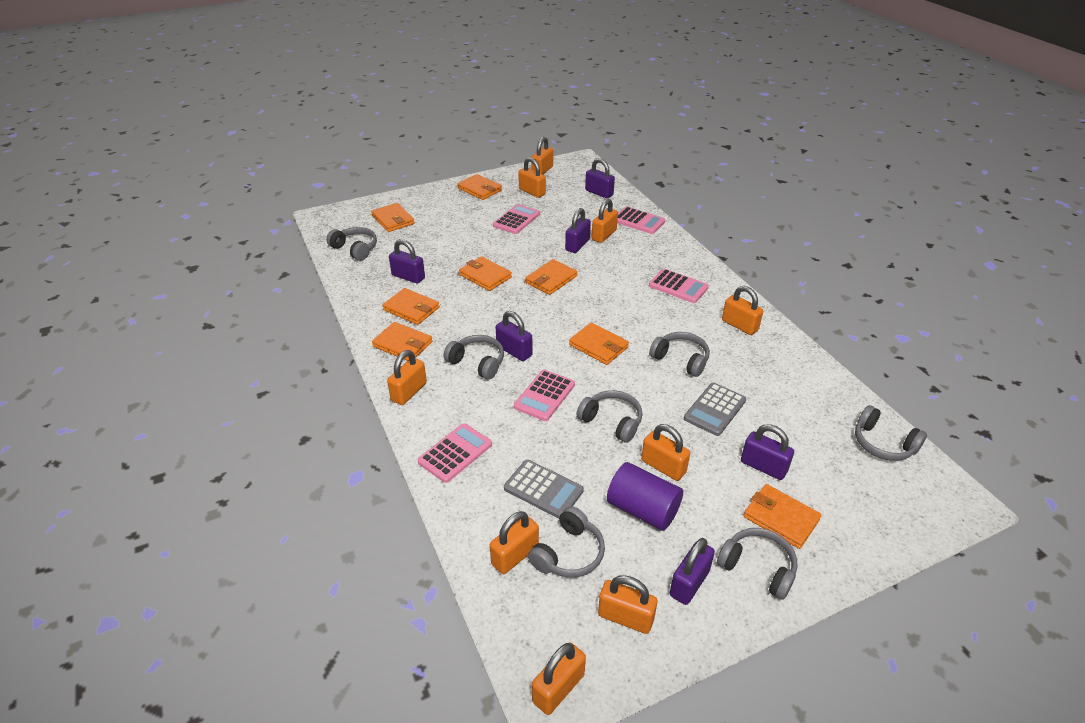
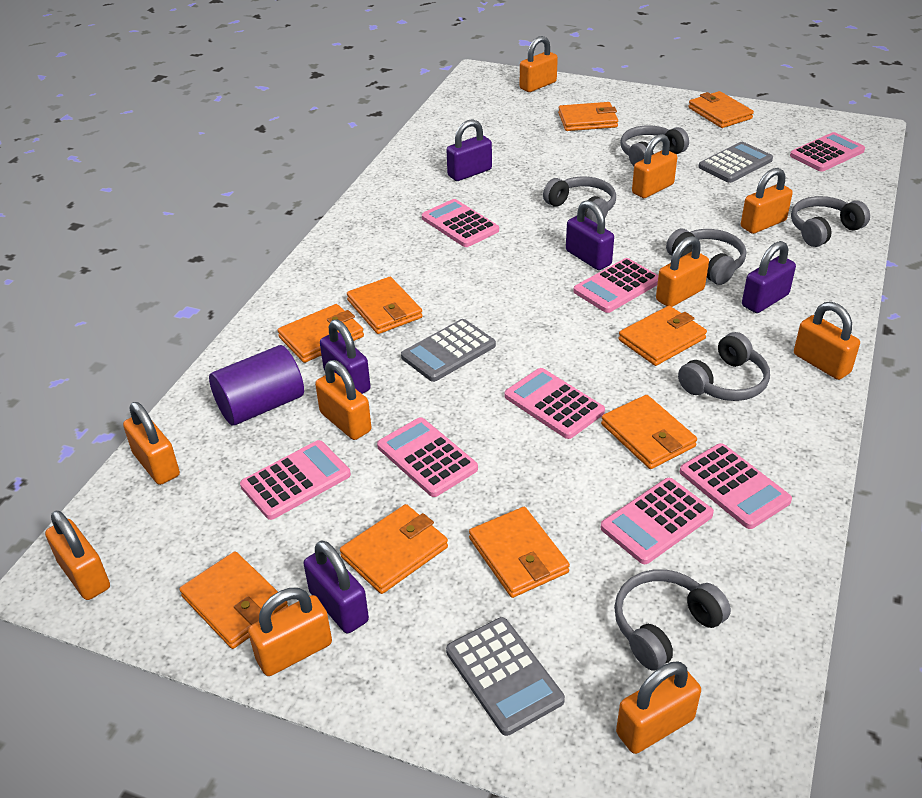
grey calculator: [504,460,584,519] [684,383,746,436] = 2 -> [401,319,496,382] [446,617,565,736] [699,142,773,183] = 3
grey headphones: [326,227,377,261] [443,335,504,380] [528,506,605,578] [577,390,643,443] [649,332,710,377] [717,528,797,600] [855,405,927,461] = 7 -> [543,176,616,223] [614,569,731,671] [620,125,689,166] [666,229,746,285] [678,332,770,401] [791,196,870,247] = 6
orange padlock: [387,350,427,405] [490,511,539,574] [518,157,546,198] [532,137,553,174] [532,642,586,715] [592,199,618,243] [598,575,657,634] [641,424,690,481] [722,286,763,335] = 9 -> [45,511,110,600] [123,402,180,485] [248,588,332,676] [315,360,371,440] [520,36,558,92] [616,662,701,754] [632,134,677,198] [656,236,709,307] [741,168,793,234] [794,302,860,380] = 10
orange wallet: [371,203,415,232] [372,322,432,361] [382,288,440,325] [457,174,502,200] [459,256,512,291] [525,259,577,295] [569,323,629,365] [743,484,821,549] = 8 -> [180,551,288,649] [277,304,364,363] [340,504,448,594] [347,277,423,334] [469,507,570,598] [558,102,618,131] [601,395,697,469] [618,306,707,366] [688,91,754,128] = 9
pink calculator: [418,423,492,483] [493,204,540,234] [514,370,575,421] [617,206,665,234] [649,269,709,303] = 5 -> [240,440,351,520] [377,417,478,497] [422,199,499,247] [505,368,605,439] [573,258,659,313] [601,478,714,564] [680,443,792,529] [790,132,865,172] = 8
purple padlock: [389,239,425,284] [496,311,533,361] [565,208,591,253] [585,158,615,198] [670,538,715,605] [741,424,794,480] = 6 -> [304,541,369,634] [320,319,371,394] [447,119,492,181] [566,200,614,270] [742,241,796,313] = 5

